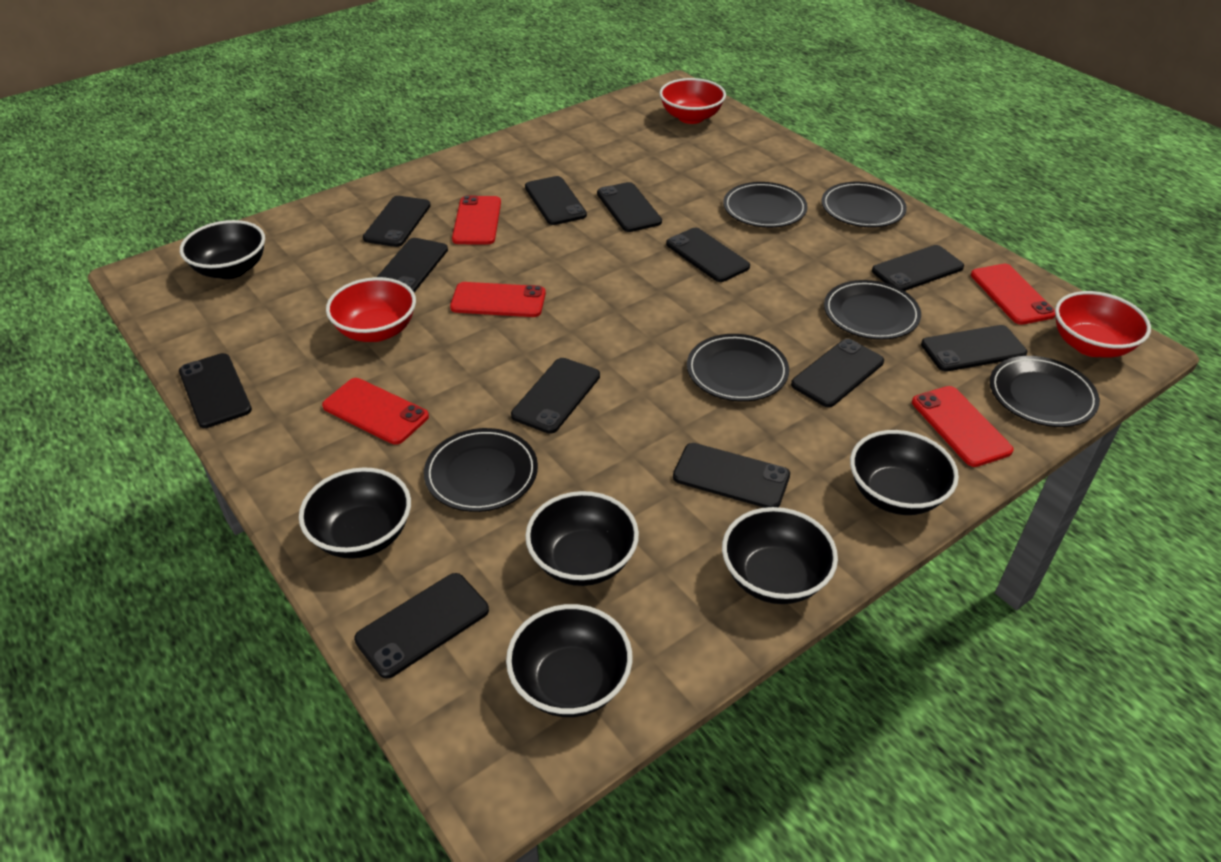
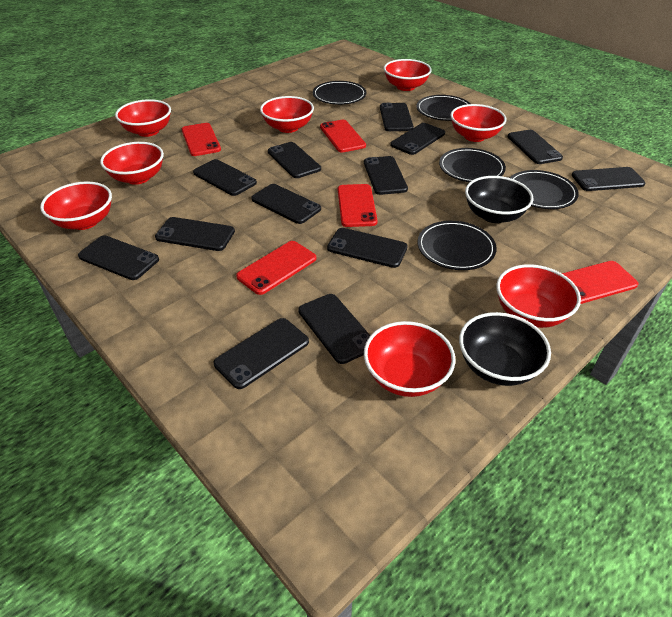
black bowl: [180,220,265,279] [299,467,411,559] [506,604,632,717] [525,491,639,586] [722,507,838,604] [850,430,959,515] = 6 -> [459,312,551,386] [465,176,534,223] = 2
black phone: [179,353,252,428] [354,573,489,679] [363,196,431,247] [377,238,448,292] [511,358,600,434] [525,176,587,225] [597,182,662,232] [666,228,750,282] [673,443,790,508] [791,339,884,407] [872,245,964,291] [921,325,1027,371] = 12 -> [78,235,159,280] [155,217,235,251] [193,159,257,196] [214,318,309,389] [251,184,321,224] [268,142,321,178] [298,294,370,364] [327,228,408,268] [364,156,408,195] [380,103,414,131] [390,123,445,155] [508,130,563,164] [572,167,646,191] = 13
black plate: [424,428,538,512] [687,334,789,402] [723,182,808,228] [822,182,907,228] [824,280,921,340] [990,356,1100,427] = 6 -> [313,81,366,105] [416,95,471,121] [417,221,497,270] [439,148,506,182] [510,170,579,209] = 5
red bowl: [326,277,416,342] [659,78,726,124] [1055,291,1151,358] = 3 -> [40,181,112,230] [100,142,164,185] [115,99,171,137] [260,96,314,133] [364,321,456,397] [384,59,432,91] [450,104,507,142] [496,264,581,328] = 8

